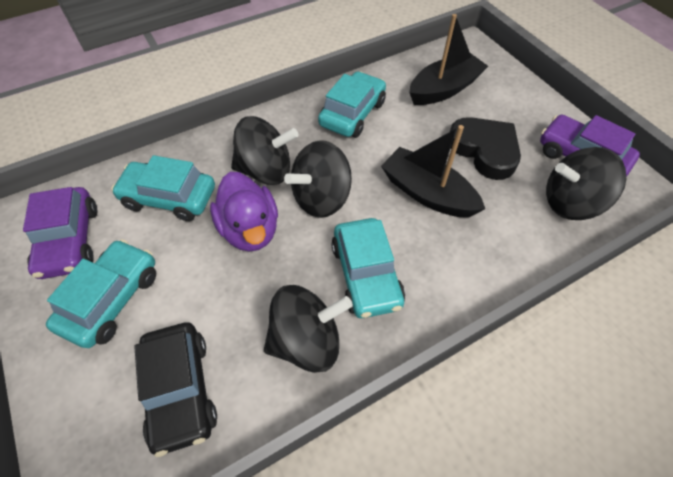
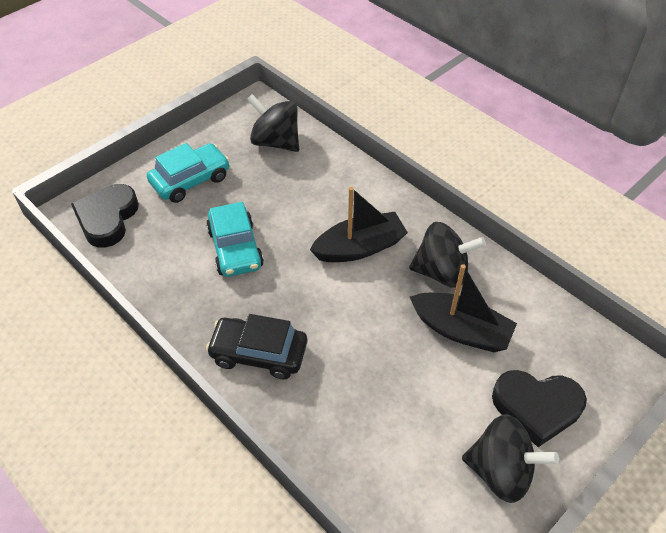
black heart: [450,117,521,180] = 1 -> [71,184,139,248] [492,370,587,447] = 2
black spinning top: [231,116,299,185] [264,285,353,373] [284,140,352,218] [546,147,626,220] = 4 -> [247,94,299,152] [409,222,486,288] [462,414,559,503] = 3
purple car: [23,187,97,279] [540,115,640,177] = 2 -> none = 0
purple duck: [210,172,278,252] = 1 -> none = 0
turquoise car: [46,239,156,348] [111,155,215,221] [318,71,386,138] [331,218,405,318] = 4 -> [147,143,229,203] [206,202,264,277] = 2

